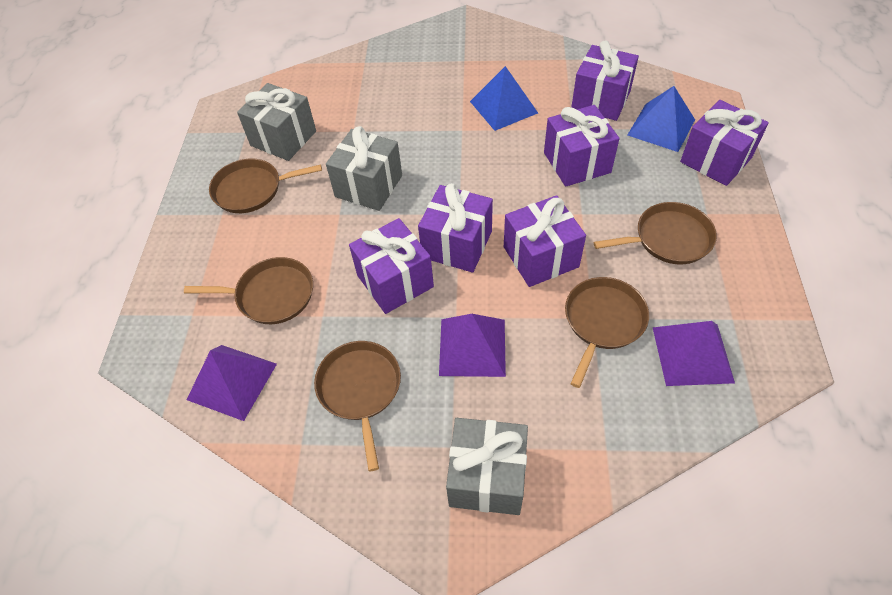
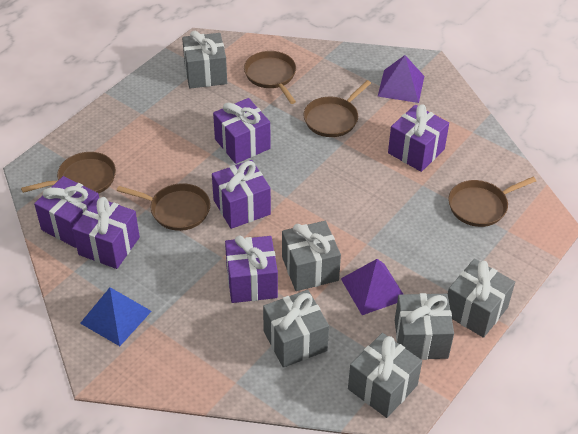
blue pyramid: [470,66,538,131] [628,86,695,152] = 2 -> [80,287,152,346] = 1
grey gift: [237,83,316,161] [326,126,402,211] [446,418,528,515] = 3 -> [182,31,227,89] [263,290,329,368] [282,221,341,291] [348,333,422,418] [395,293,454,360] [448,259,515,338] = 6
purple pyramid: [187,345,277,421] [439,314,506,377] [652,321,735,386] = 3 -> [341,259,403,315] [377,55,424,103] = 2

